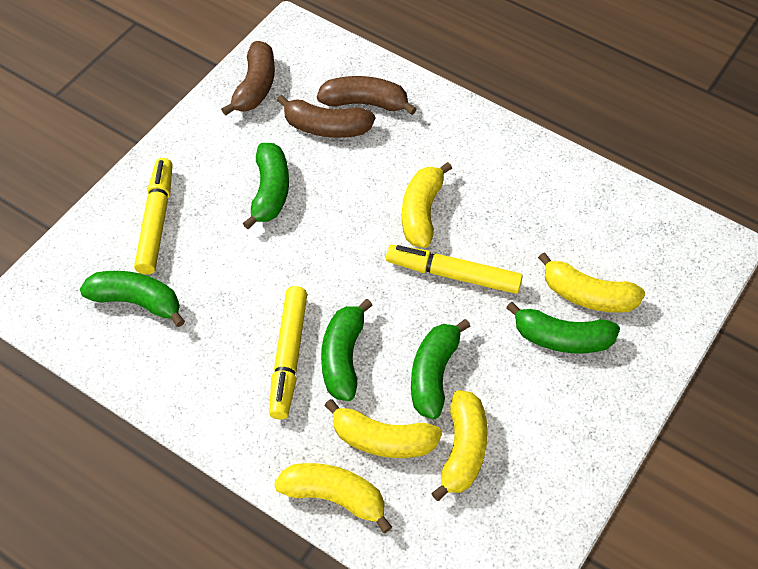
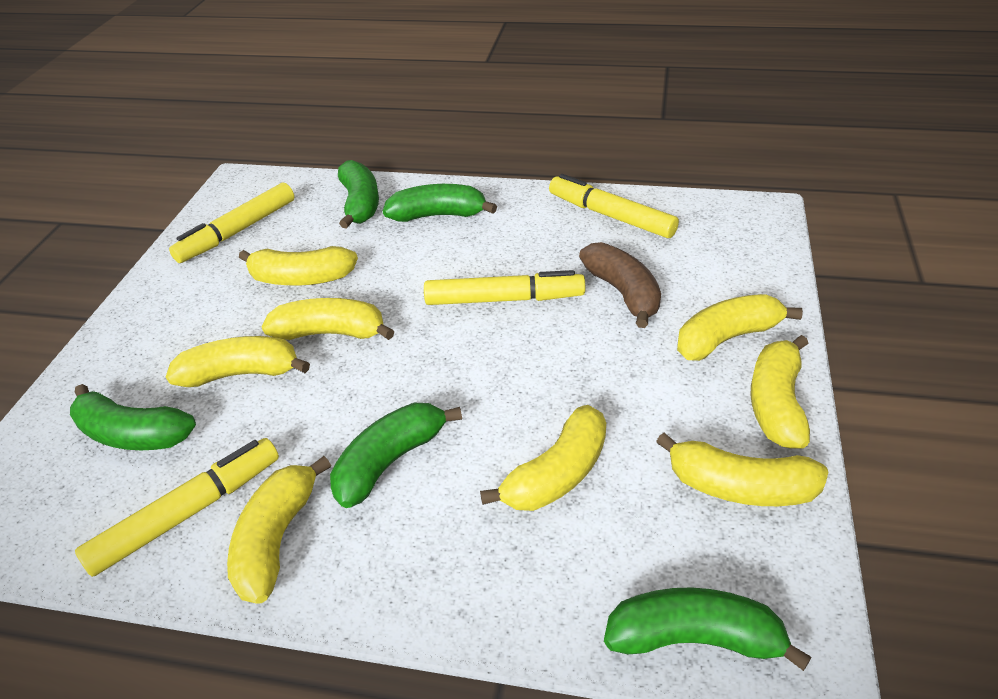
brown banana: [221,41,275,116] [277,95,375,138] [317,76,416,115] = 3 -> [579,242,661,328] = 1
yellow banana: [274,463,392,533] [325,399,442,458] [402,162,452,248] [431,390,488,501] [538,252,645,313] = 5 -> [166,336,310,387] [227,456,331,604] [239,246,358,285] [262,298,395,340] [480,405,606,511] [656,433,828,506] [677,294,803,361] [751,335,810,449] = 8
yellow marker: [134,158,173,275] [269,286,307,419] [386,245,523,294] = 3 -> [75,438,279,577] [169,183,295,263] [424,270,585,305] [549,174,679,238] = 4

